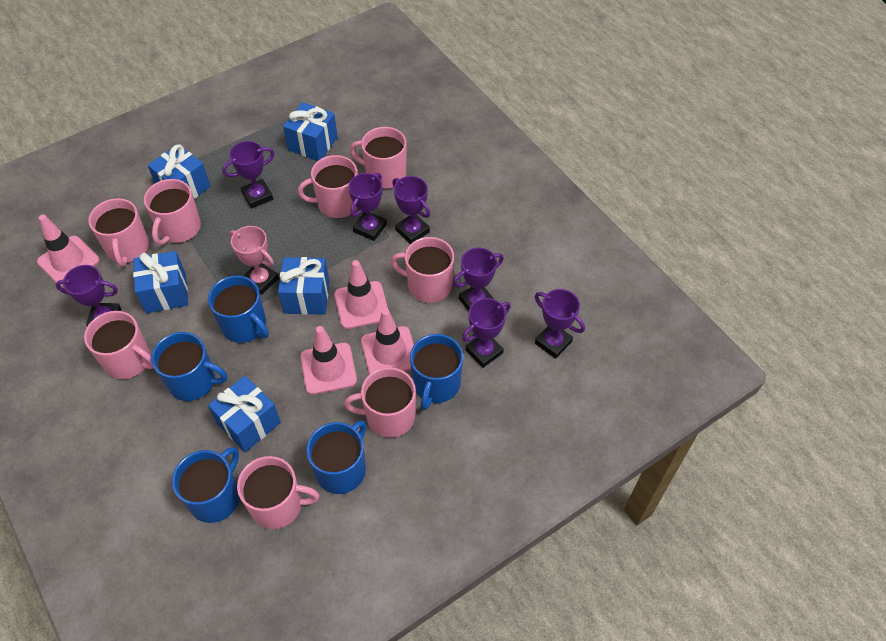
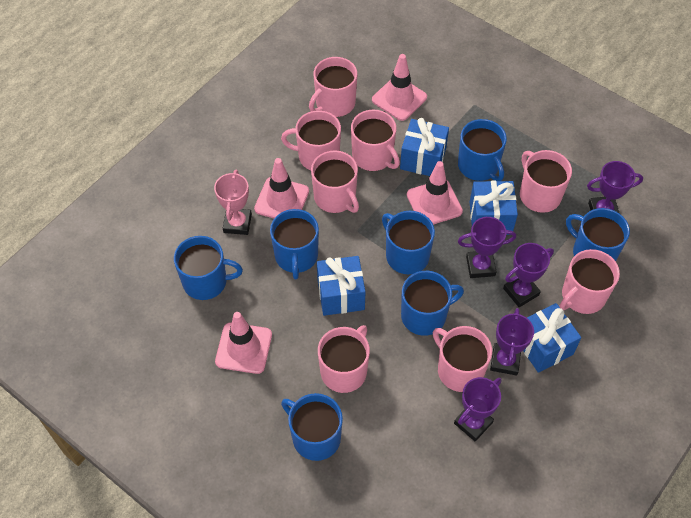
blue gift: [133,251,188,313] [148,144,211,199] [208,376,281,452] [278,257,329,315] [283,102,338,161] = 5 -> [317,256,366,316] [400,118,449,176] [470,181,518,235] [523,303,581,373] = 4
blue mug: [151,332,227,401] [172,447,240,523] [208,275,269,343] [306,421,366,494] [410,334,463,410] = 5 -> [174,236,243,300] [270,209,319,280] [281,393,343,461] [382,211,435,274] [401,271,464,336] [458,119,507,181] [566,208,630,261] = 7
purple trophy: [56,265,121,326] [222,141,275,208] [348,173,387,241] [392,176,430,244] [453,248,504,311] [462,298,511,368] [535,289,585,359] = 7 -> [454,377,501,441] [458,217,516,278] [490,308,534,376] [503,243,554,307] [587,161,643,214] = 5

